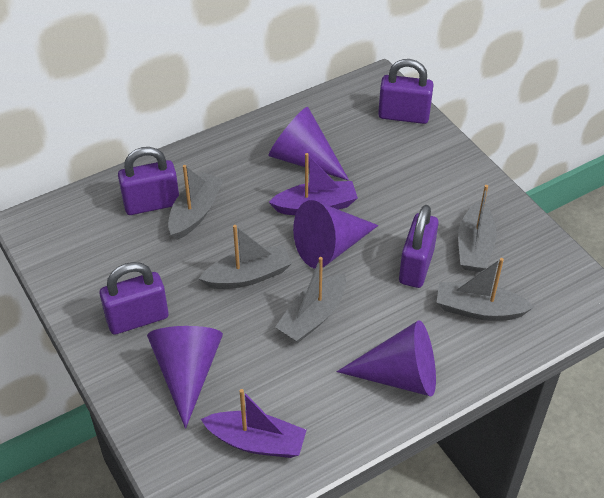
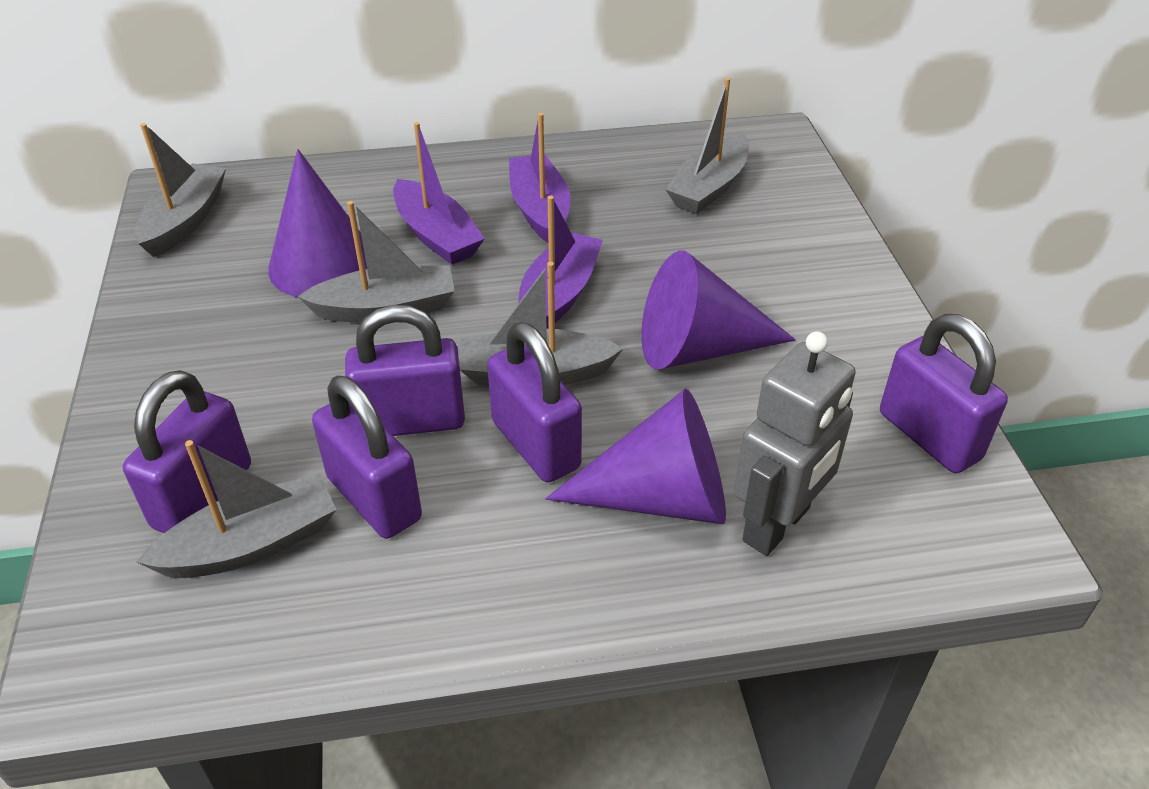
grey robot: none = 0 -> [734,331,856,556] = 1
purple boat: [201,389,306,458] [269,153,358,215] = 2 -> [393,122,485,265] [509,113,571,243] [518,196,603,329] = 3
purple cone: [147,326,223,429] [269,107,349,181] [293,200,379,269] [337,320,436,396] = 4 -> [268,149,367,297] [545,388,726,524] [641,250,796,370] = 3
purple padlock: [100,262,169,335] [118,147,179,215] [378,59,434,124] [399,205,439,288] = 4 -> [123,370,251,533] [312,375,422,539] [345,305,465,436] [487,322,582,482] [880,314,1008,473] = 5

